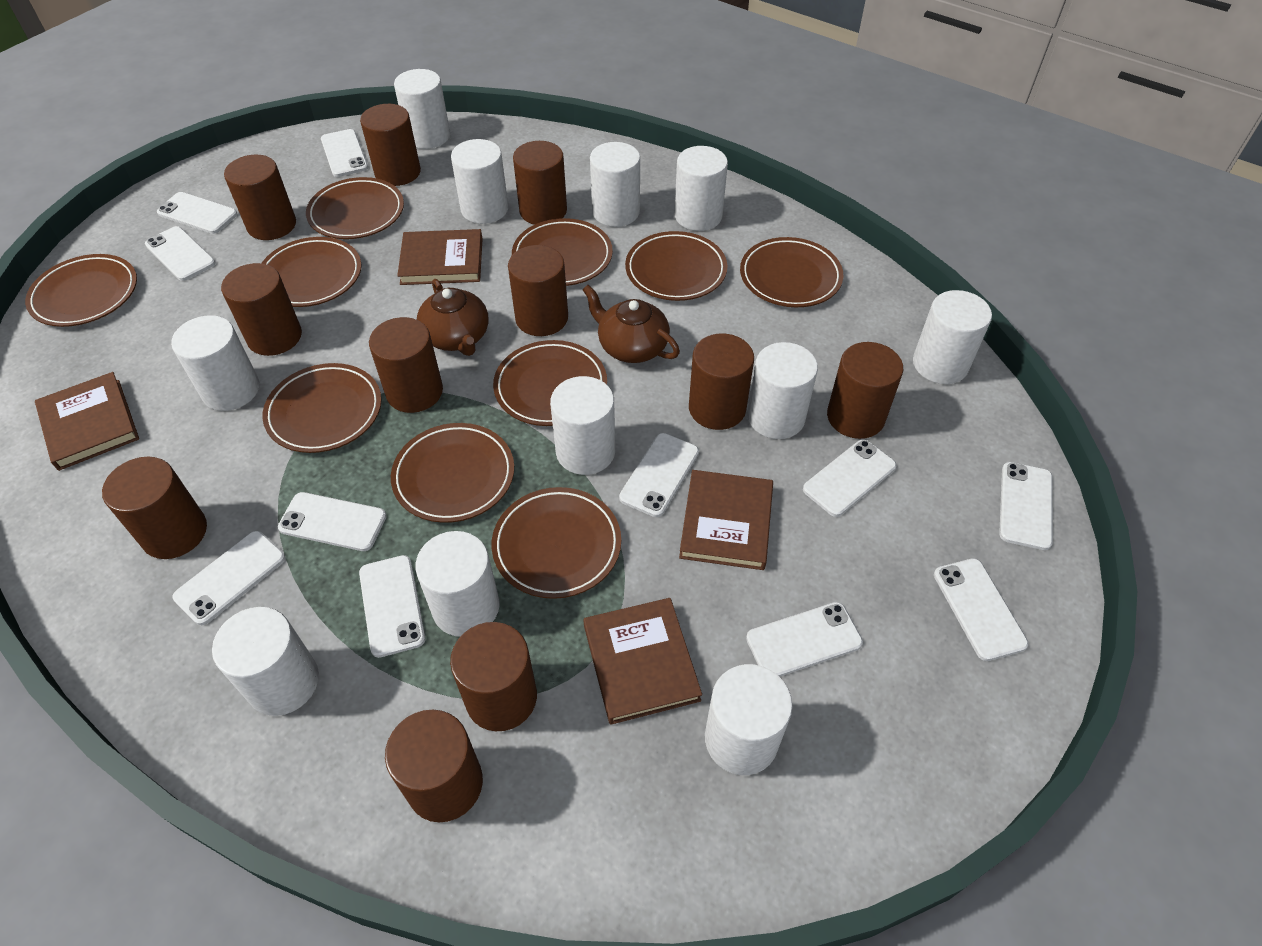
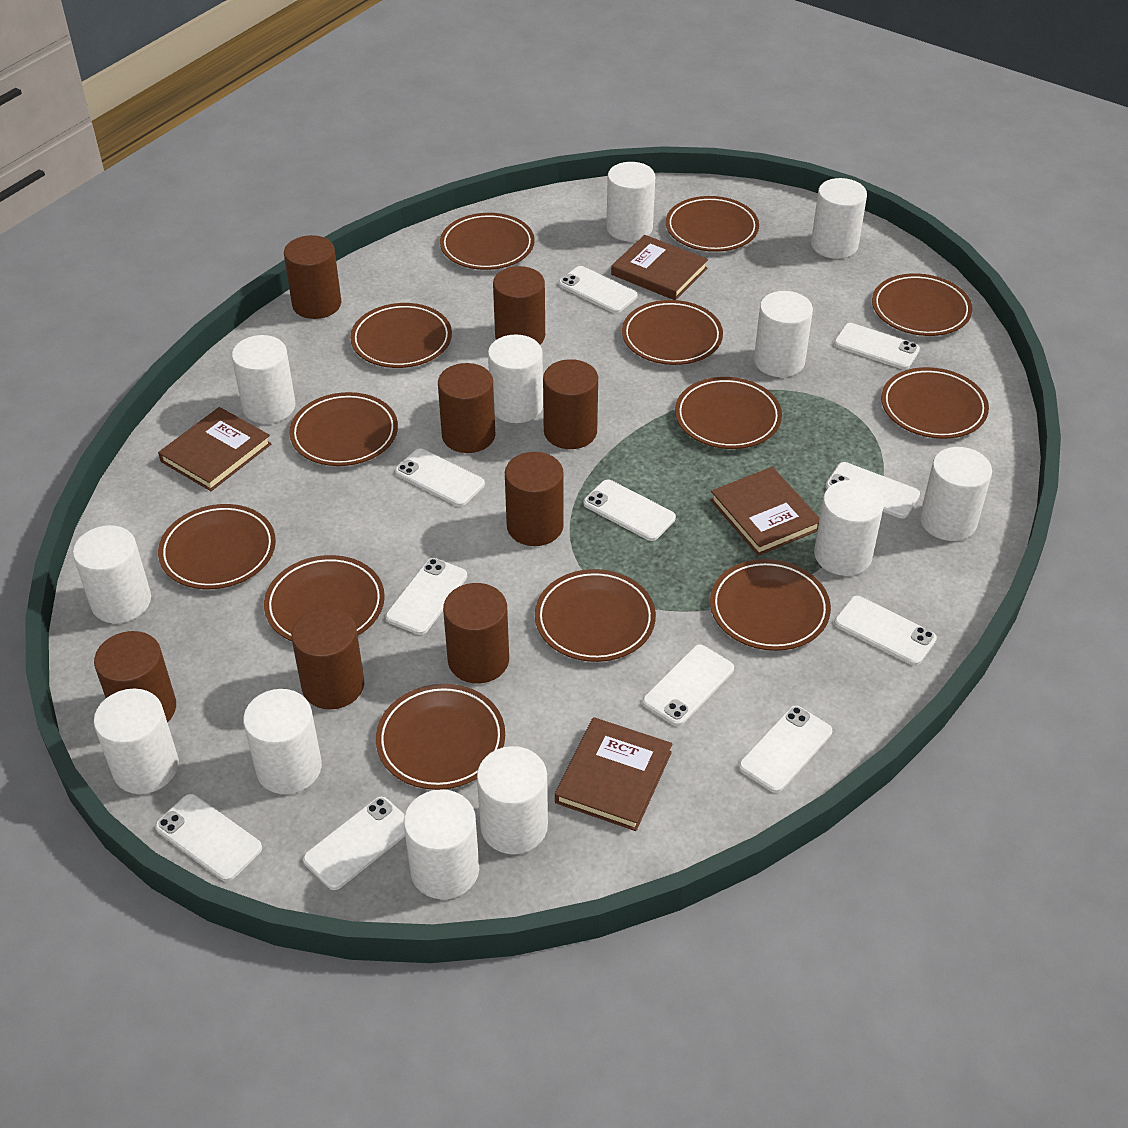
brown cylinder: [102,457,207,559] [221,263,302,356] [224,155,296,240] [360,104,421,186] [369,317,443,413] [385,710,483,822] [450,622,537,731] [508,245,568,336] [513,141,567,225] [689,333,754,430] [827,342,903,439] = 11 -> [94,631,176,723] [284,235,341,319] [291,608,364,710] [438,363,495,453] [443,583,509,684] [493,266,545,344] [505,452,564,546] [543,359,598,449] = 8
brown plate: [25,254,137,327] [262,237,362,307] [263,363,382,453] [306,177,404,239] [391,423,514,523] [491,487,621,599] [493,340,607,426] [512,218,613,286] [625,231,727,301] [740,237,843,307] = 10 -> [158,504,276,589] [264,555,385,641] [289,392,398,466] [350,303,452,368] [376,684,505,790] [440,213,535,270] [535,569,656,662] [622,300,723,365] [666,196,759,252] [675,377,782,449] [710,559,831,651] [872,273,972,336] [881,367,989,439] = 13
brown teapot: [417,279,489,356] [582,285,680,363] = 2 -> none = 0
white cylinder: [171,315,259,411] [212,607,319,716] [394,69,450,149] [415,531,500,637] [451,139,508,224] [550,376,615,475] [590,142,640,227] [674,146,728,231] [705,664,792,775] [747,342,818,439] [913,290,992,384] = 11 -> [73,525,151,623] [94,689,179,794] [232,335,295,424] [243,689,322,794] [404,789,479,899] [477,746,548,854] [488,334,543,423] [606,162,655,241] [754,291,813,377] [811,178,867,259] [814,480,884,576] [920,447,992,541] = 12

